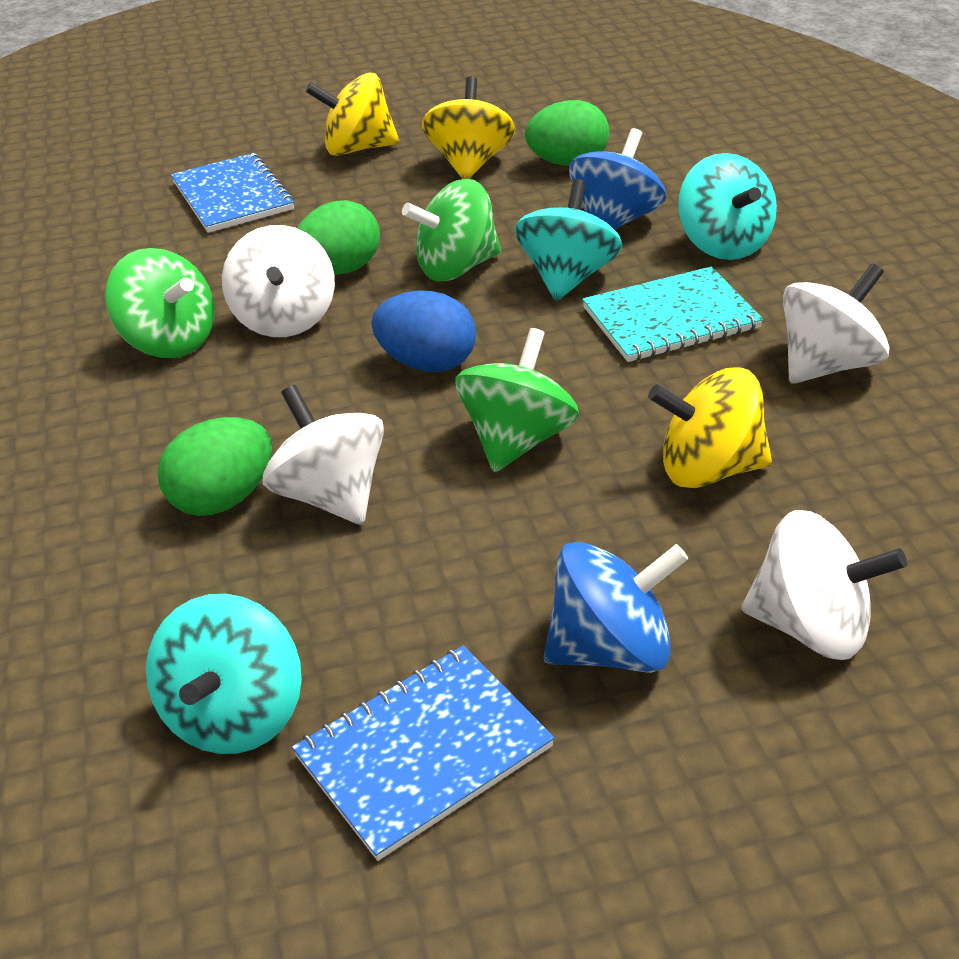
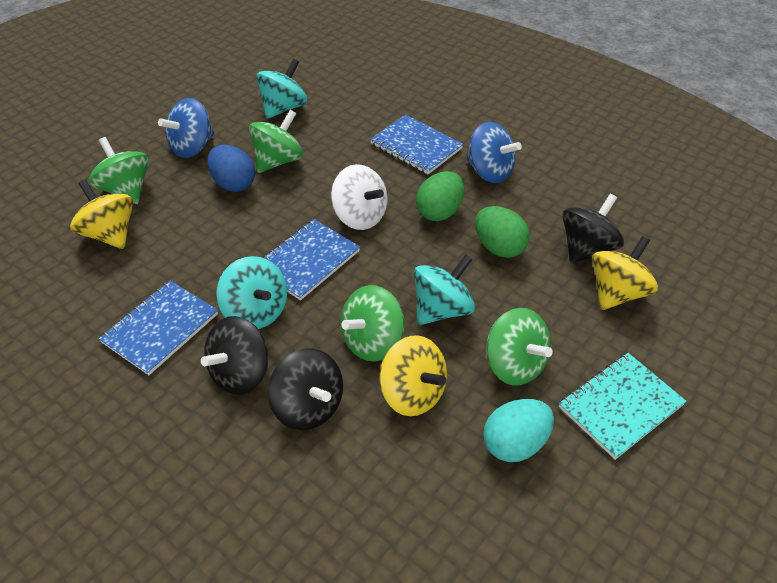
black spinning top: none = 0 -> [201,316,268,395] [268,349,343,430] [562,194,624,264] = 3
blue notebook: [171,153,294,233] [292,646,555,861] = 2 -> [99,281,218,375] [263,219,360,301] [370,114,463,174] = 3
green egg: [158,417,272,516] [297,200,380,275] [525,100,610,166] = 3 -> [416,171,464,221] [475,206,530,258] = 2
green spinning top: [106,248,215,358] [402,179,501,281] [455,328,579,472] = 3 -> [89,137,149,204] [249,110,303,173] [341,285,404,362] [486,308,553,385] = 4
turquoise egg: none = 0 -> [483,399,554,462] = 1
white spinning top: [222,225,335,337] [263,385,384,525] [742,510,907,660] [783,263,889,384] = 4 -> [331,164,387,230] = 1

